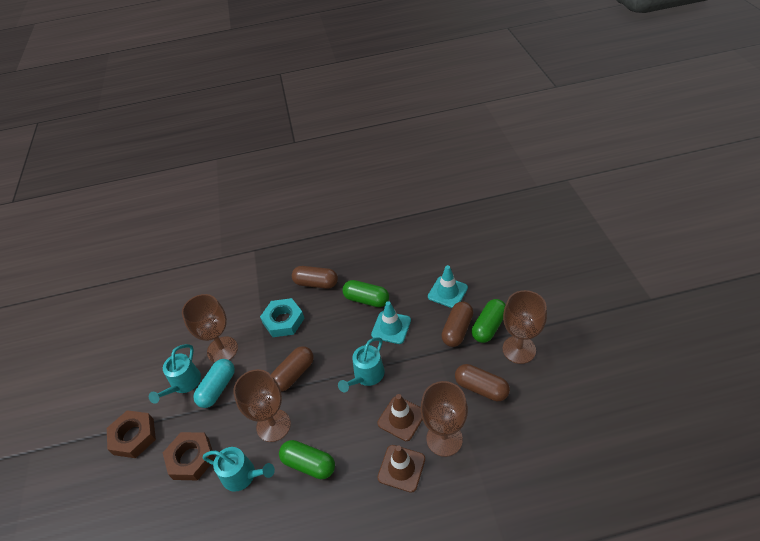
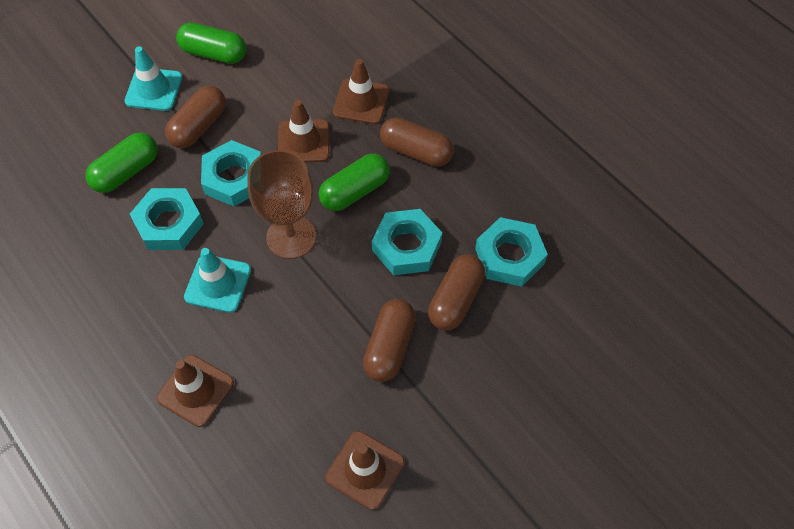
brown goblet: [182,294,238,363] [233,369,291,442] [420,381,468,457] [503,290,547,364] = 4 -> [247,150,316,259] = 1
brown nut: [107,410,156,458] [163,432,215,480] = 2 -> none = 0
brown traffic cone: [377,394,422,441] [377,445,425,493] = 2 -> [157,355,234,427] [278,100,329,162] [326,431,405,510] [333,59,389,124] = 4
turquoise capsule: [193,359,235,408] = 1 -> none = 0
turquoise nut: [260,298,304,337] = 1 -> [130,188,204,250] [201,140,261,206] [372,209,442,275] [475,217,548,287] = 4
turquoise watering can: [149,344,201,403] [203,447,275,492] [338,337,385,392] = 3 -> none = 0

